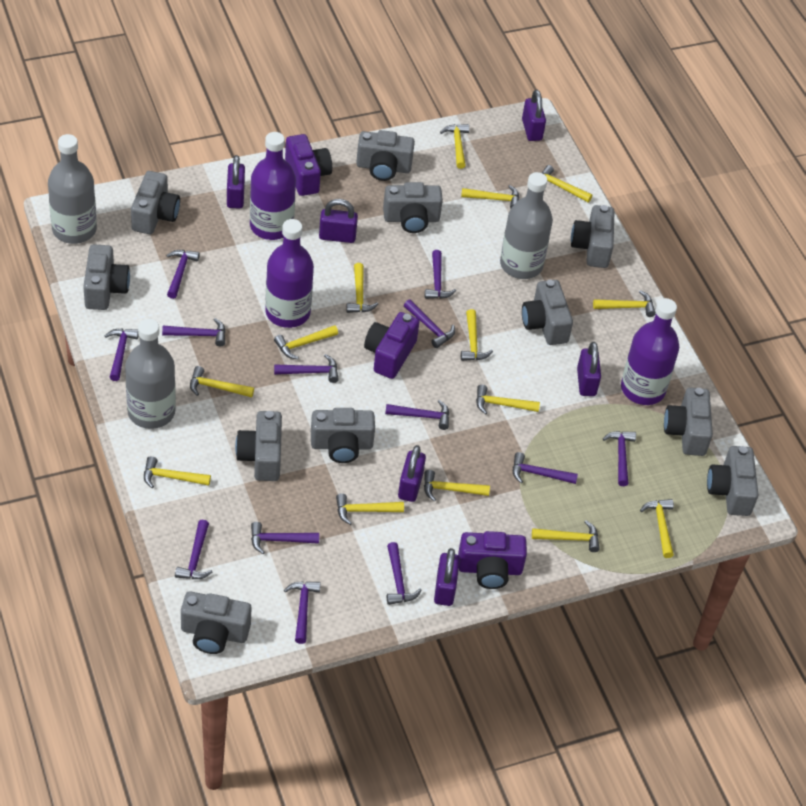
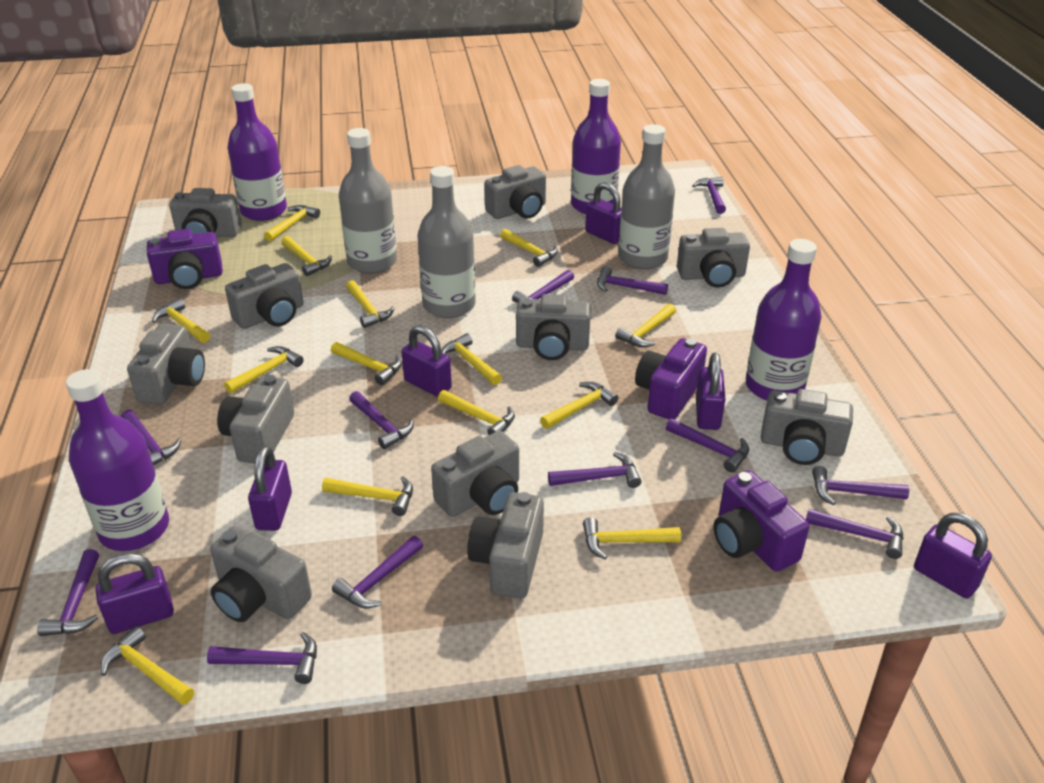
purple bottle: [250,132,296,240] [265,219,314,328] [621,298,679,405] = 3 -> [66,369,169,551] [227,83,287,221] [571,79,621,214] [746,239,821,401] = 4
purple hammer: [105,328,139,381] [162,318,226,347] [166,250,200,299] [175,520,212,579] [251,522,319,554] [274,354,339,383] [284,581,321,644] [385,400,449,430] [387,542,422,605] [404,300,455,348] [425,250,456,299] [513,452,578,484] [603,431,636,486] = 13 -> [37,549,99,636] [121,410,181,466] [207,632,317,684] [332,536,423,608] [349,391,414,449] [512,270,574,303] [548,452,642,488] [597,266,668,295] [666,418,749,473] [692,177,726,214] [806,508,904,559] [812,466,909,505] = 12

